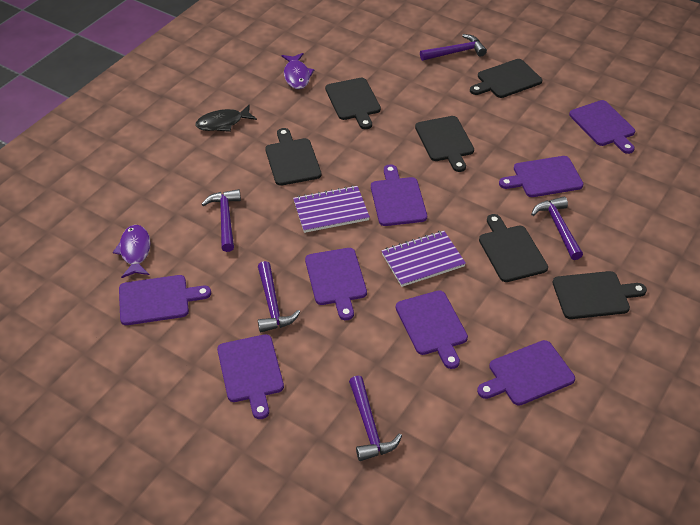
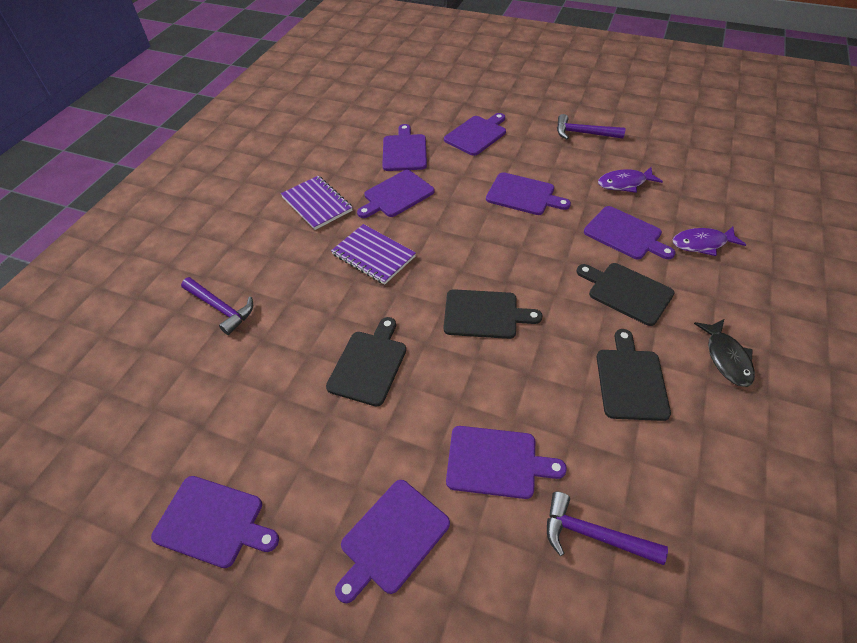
black cutting board: [265,128,322,186] [325,78,381,129] [415,116,474,172] [470,59,542,98] [479,214,548,282] [553,271,647,319] = 6 -> [326,317,406,406] [444,289,543,339] [577,263,674,326] [596,329,671,421] = 4
purple hammer: [201,189,241,252] [258,261,300,332] [349,376,402,461] [420,34,487,61] [531,197,583,260] = 5 -> [181,277,253,335] [547,492,668,565] [557,114,626,139] = 3

